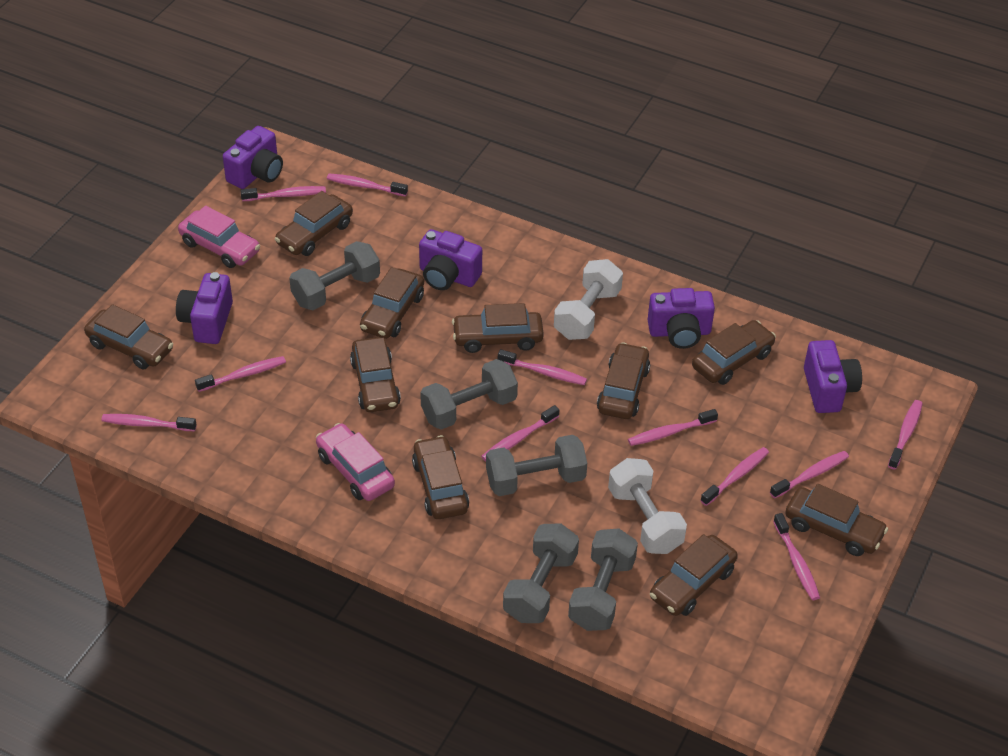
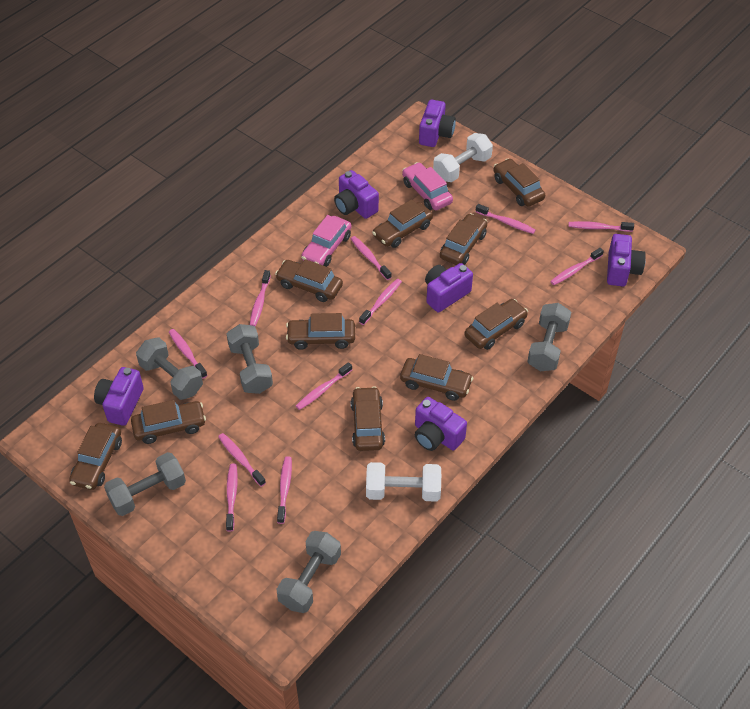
purple camera: [176,272,233,344] [223,126,283,189] [419,229,482,290] [648,288,715,349] [804,340,862,413] = 5 -> [94,367,144,426] [334,170,379,219] [415,397,467,451] [419,100,456,147] [425,263,473,312] [607,234,646,286] = 6

